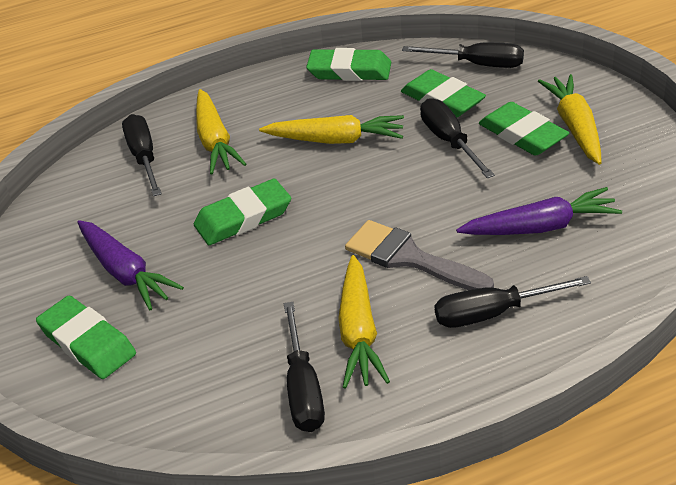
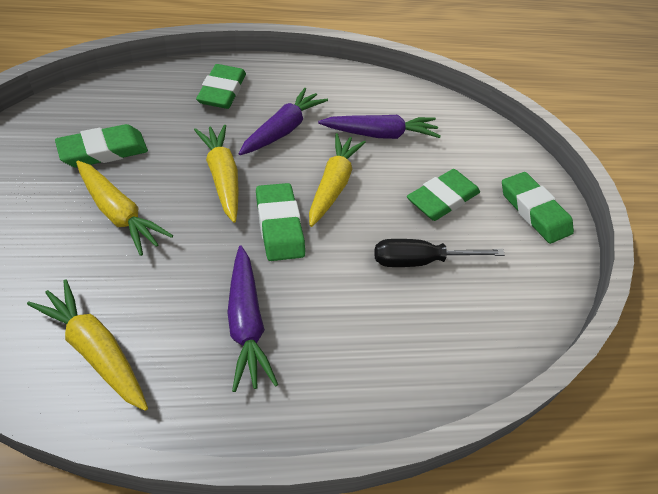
black screwdriver: [122,114,161,196] [284,302,325,432] [402,43,524,68] [420,98,495,178] [434,276,591,328] = 5 -> [374,239,505,267] = 1
grey brush: [345,220,494,290] = 1 -> none = 0
purple carrot: [77,220,184,310] [456,187,622,235] = 2 -> [227,246,278,392] [239,88,328,155] [318,115,441,139] = 3

